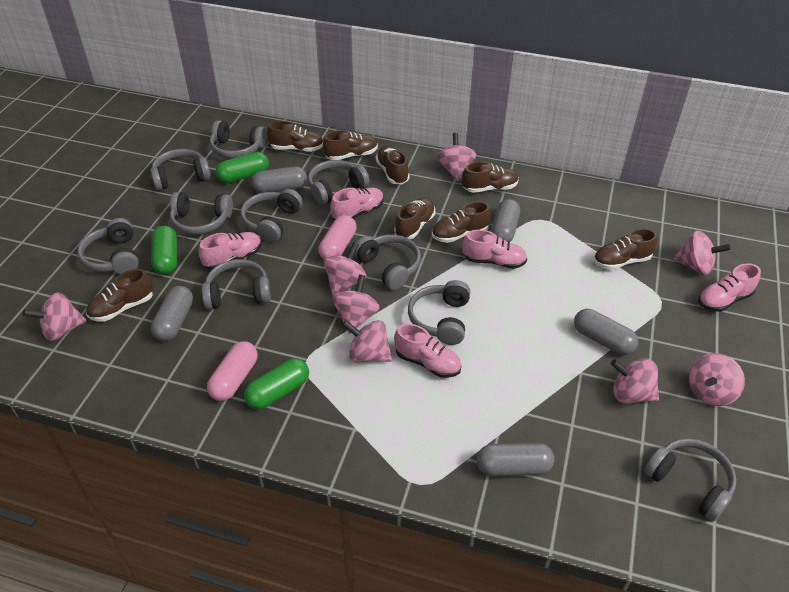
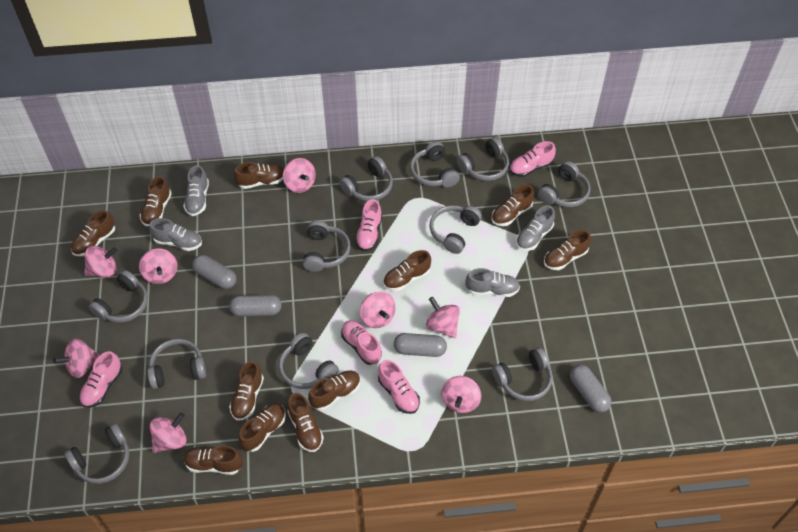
brown shoe: [86,269,153,322] [267,121,323,152] [323,130,378,160] [376,146,409,184] [394,197,435,239] [432,201,491,243] [462,161,519,193] [593,228,658,270] = 8 -> [71,210,115,256] [140,176,172,226] [183,446,243,475] [229,361,264,421] [234,162,284,189] [239,403,286,452] [287,393,324,452] [308,371,361,410] [383,250,431,291] [492,185,534,226] [544,230,591,270] = 11
green capsule: [151,226,177,275] [216,152,269,183] [244,358,309,409] = 3 -> none = 0
grey capsule: [151,286,193,341] [252,166,307,193] [476,443,554,476] [491,199,520,242] [574,309,638,355] = 5 -> [192,255,237,289] [229,295,282,317] [394,333,447,357] [570,365,612,413] = 4
grey headphones: [78,218,139,274] [150,149,211,191] [170,192,233,235] [202,259,271,310] [210,120,267,159] [240,189,303,242] [308,160,370,205] [354,234,421,290] [408,280,470,345] [644,439,736,522] = 10 -> [64,423,129,484] [89,270,148,323] [147,339,206,389] [279,333,339,389] [303,221,351,272] [339,156,393,201] [410,141,460,187] [429,205,482,254] [457,137,509,181] [492,347,553,401] [538,161,591,207] = 11
grey shoe: none = 0 -> [149,218,202,251] [183,165,209,216] [465,268,520,297] [516,205,555,251] = 4
pink capsule: [207,341,258,401] [318,215,357,260] = 2 -> none = 0

